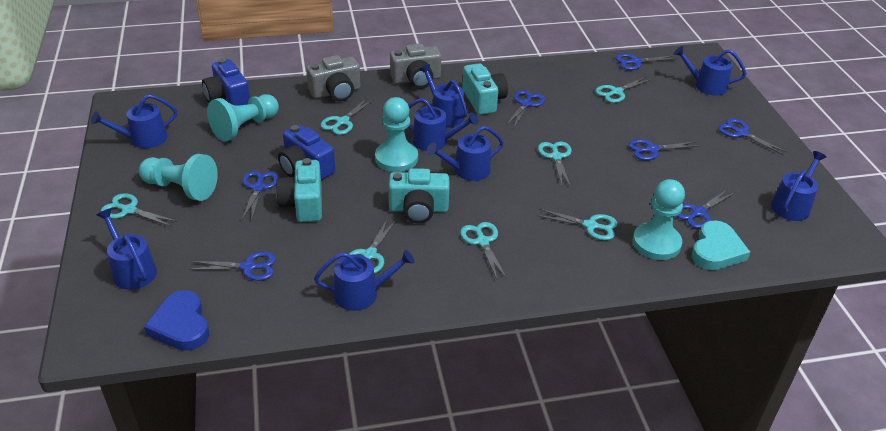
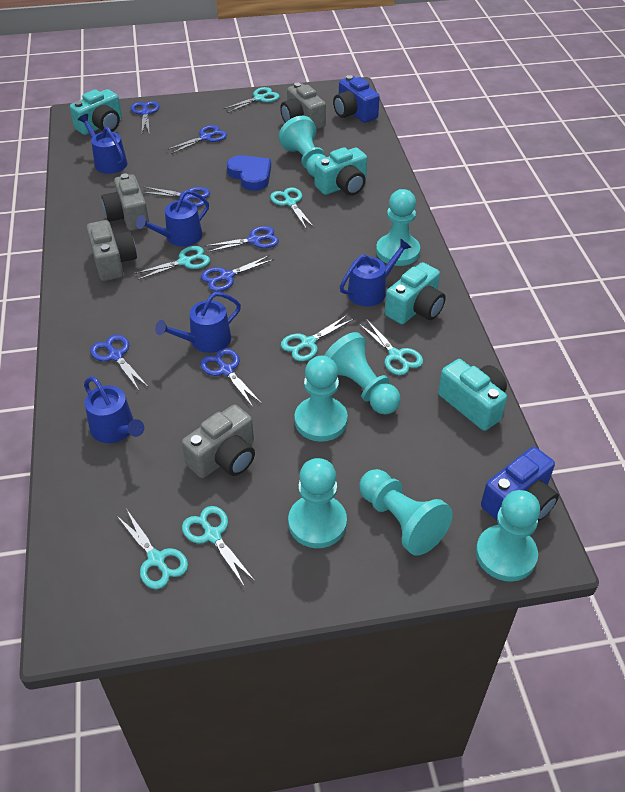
blue watering can: [91,94,177,148] [97,208,157,290] [314,250,414,311] [408,98,478,151] [419,64,468,127] [427,126,504,181] [674,46,746,96] [771,151,826,221] = 8 -> [78,114,127,174] [84,376,144,443] [136,190,209,247] [155,292,241,353] [340,239,411,306] = 5
grey camera: [307,55,360,101] [390,43,441,88] = 2 -> [87,220,137,281] [102,173,149,231] [182,404,255,478] [280,83,326,130] = 4
turquoise camera: [276,158,322,222] [389,168,449,223] [462,63,508,115] = 3 -> [70,89,122,135] [315,147,367,196] [385,262,446,324] [438,359,507,431] = 4
turquoise heart: [692,220,750,270] = 1 -> none = 0
turquoise pawn: [139,154,218,201] [207,94,279,141] [375,97,418,172] [633,179,685,260] = 4 -> [279,116,326,177] [288,458,347,548] [295,356,348,442] [324,332,401,415] [359,469,453,556] [376,189,420,266] [476,490,540,582] = 7

